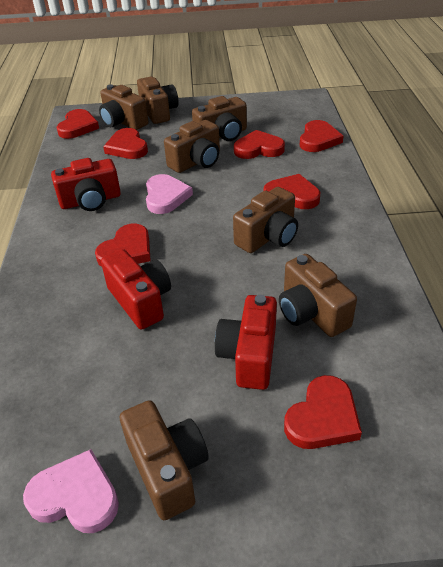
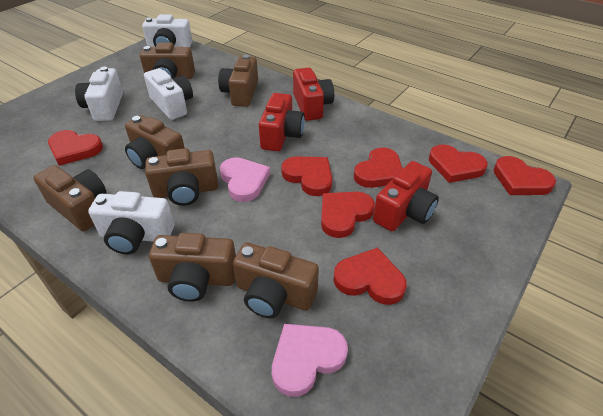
white camera: none = 0 -> [75,67,123,121] [88,191,174,254] [142,14,192,47] [144,68,193,120] = 4

